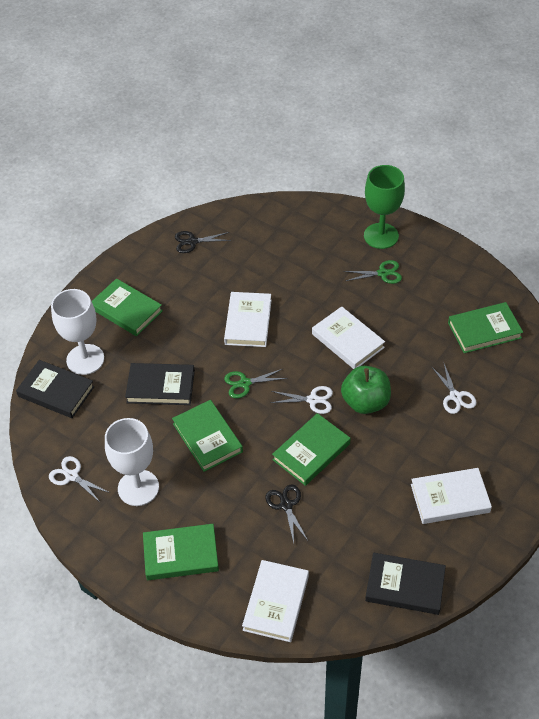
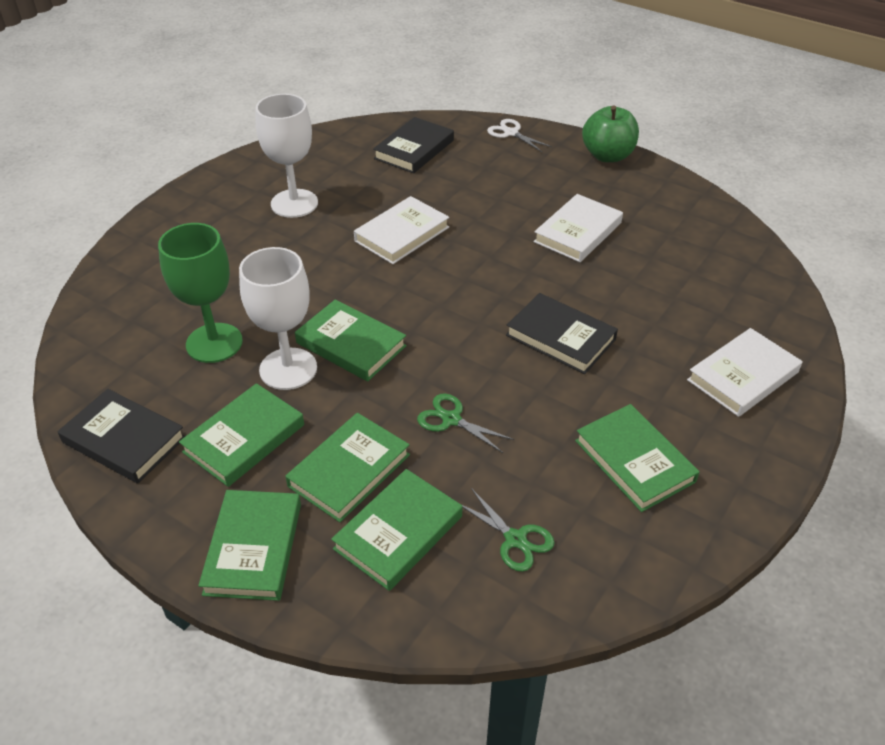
black scissors: [175,231,231,253] [266,485,308,543] = 2 -> none = 0
green book: [92,278,163,336] [143,524,219,580] [172,400,243,472] [272,413,351,486] [448,302,523,353] = 5 -> [179,383,304,487] [198,490,301,601] [285,413,410,522] [295,299,407,382] [331,469,462,591] [575,404,700,512] = 6
white book: [224,292,272,347] [242,560,309,642] [312,306,385,369] [411,468,492,524] = 4 -> [354,196,449,264] [533,194,623,262] [687,328,803,417] = 3
white scissors: [49,456,110,502] [270,386,333,414] [431,364,477,414] = 3 -> [487,119,552,152] = 1

